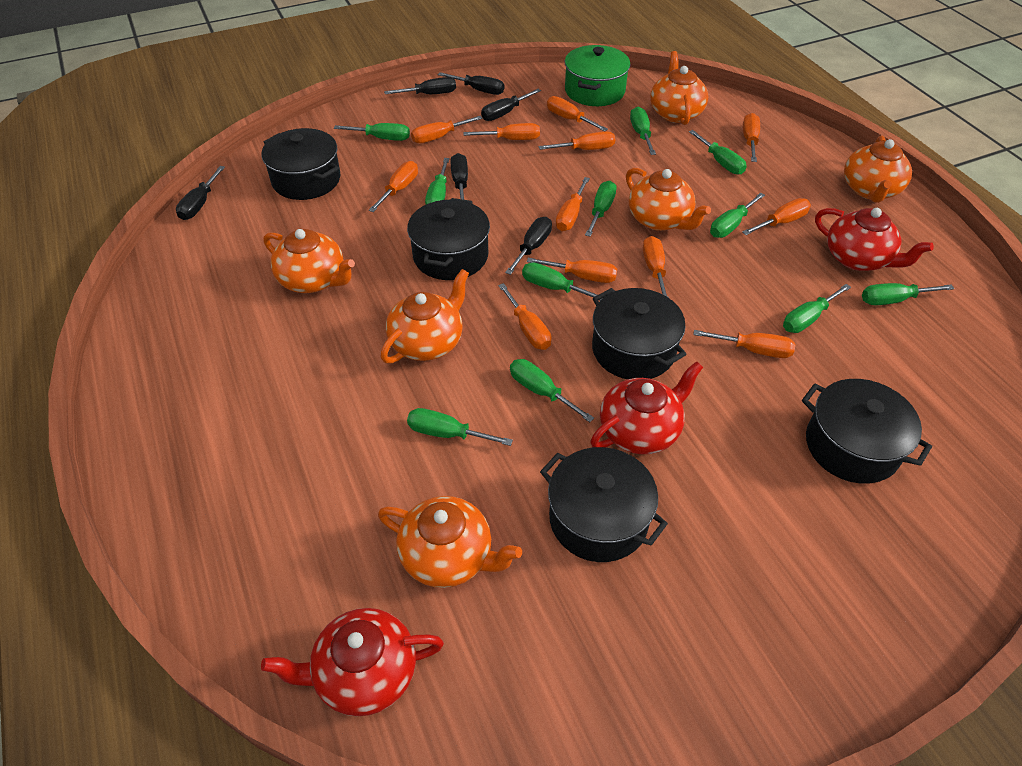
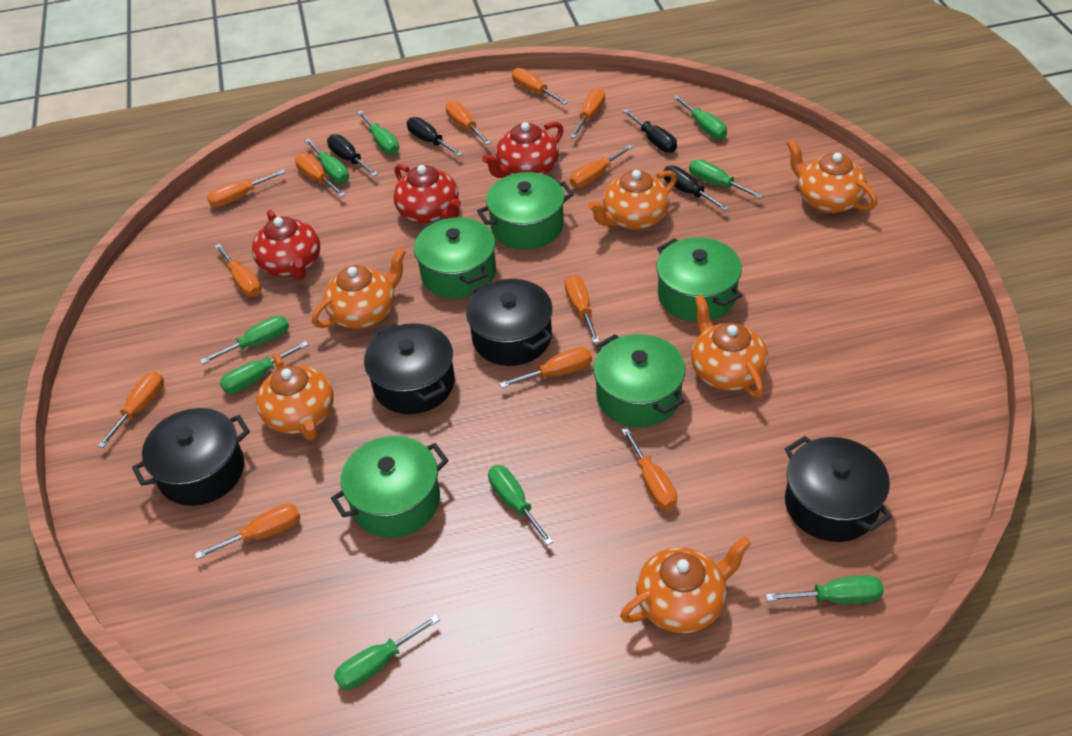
black pot: [262,128,340,200] [407,198,490,280] [540,447,668,562] [592,288,687,379] [802,379,932,484] = 5 -> [132,408,250,506] [364,323,455,414] [466,279,553,366] [785,436,892,542] = 4
black screwdriver: [176,166,225,220] [384,77,456,94] [438,72,504,95] [450,153,468,200] [481,89,541,121] [505,217,552,275] = 6 -> [327,134,378,176] [407,117,463,156] [622,109,677,153] [663,166,729,211] = 4
green pot: [565,45,630,106] = 1 -> [331,436,449,538] [414,217,496,299] [477,172,574,250] [593,334,685,427] [656,237,742,322] = 5
green screwdriver: [334,123,410,141] [407,408,513,446] [425,158,450,204] [510,359,594,422] [522,262,603,301] [585,181,617,237] [630,107,656,155] [689,130,747,175] [710,193,765,238] [783,284,851,333] [862,283,954,305] = 11 -> [200,316,289,364] [220,341,309,394] [305,139,349,183] [334,615,440,690] [357,111,399,155] [488,465,553,545] [673,95,727,139] [689,159,764,199] [766,575,884,604] = 9

